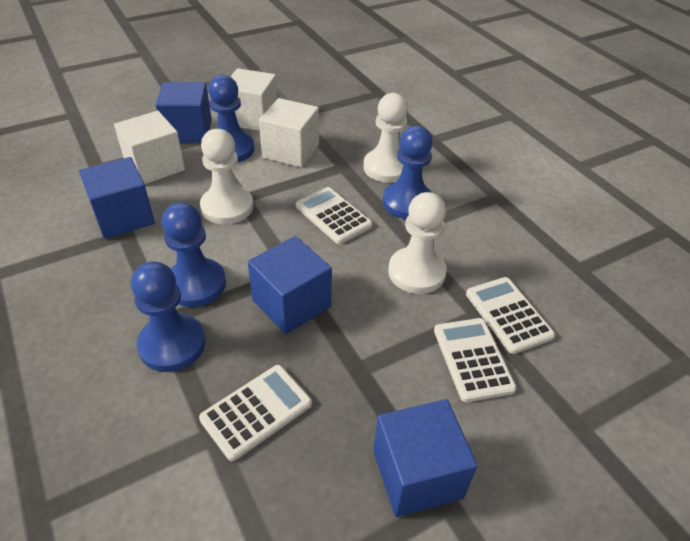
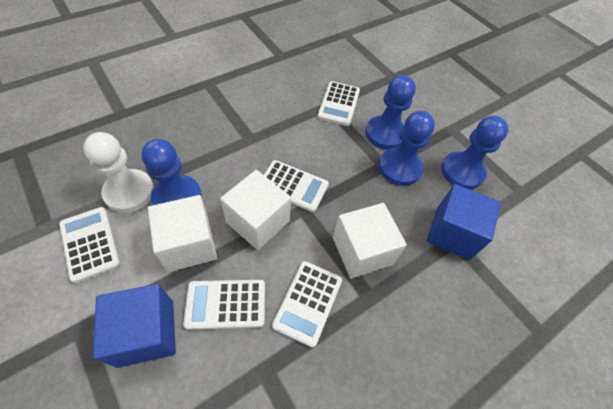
blue cube: [79,157,155,239] [156,82,212,143] [248,236,332,334] [373,399,477,517] = 4 -> [93,284,176,368] [426,184,501,260] = 2
white calculator: [199,365,312,461] [296,187,372,244] [434,318,517,402] [466,277,555,354] = 4 -> [59,207,120,283] [183,280,265,330] [264,160,329,212] [272,261,342,348] [317,81,360,126] = 5
white pawn: [200,129,253,224] [363,93,408,183] [388,192,447,294] = 3 -> [83,132,154,213] = 1

